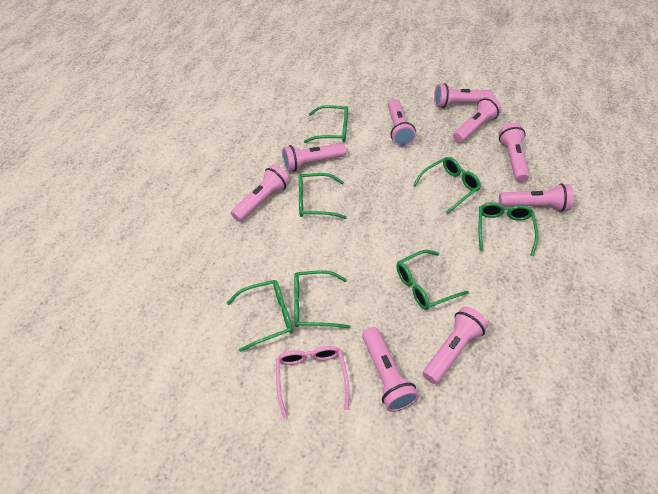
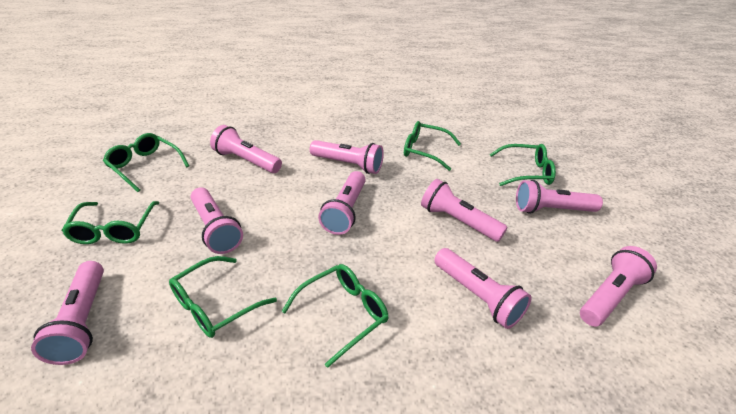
green glasses: [227,280,293,352] [294,270,350,328] [299,173,347,219] [304,105,348,143] [397,250,469,310] [413,157,481,214] [479,202,539,256] = 7 -> [61,201,159,244] [103,133,189,192] [169,256,277,338] [282,264,389,368] [404,121,461,171] [490,144,556,186] = 6
pink glasses: [276,346,349,419] = 1 -> none = 0

